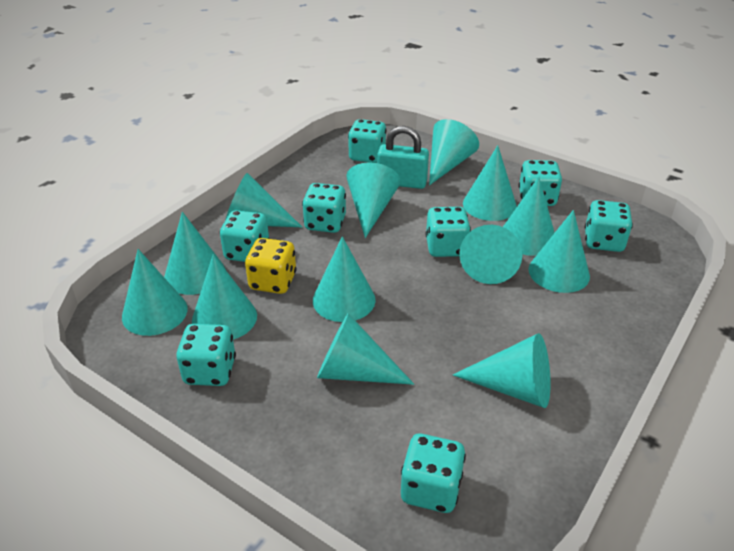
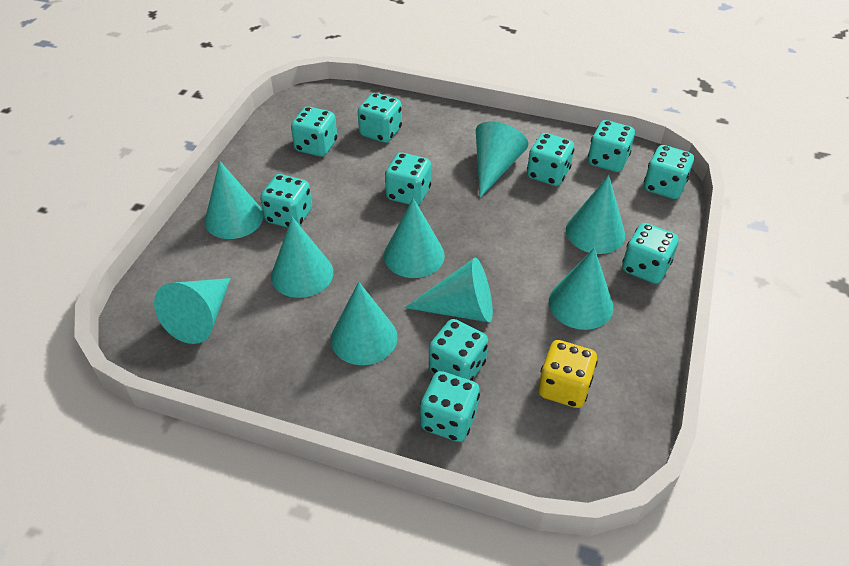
turquoise cone: [122,249,188,336] [164,212,225,295] [192,254,257,340] [226,173,302,227] [313,236,376,322] [317,313,414,385] [346,162,400,238] [429,119,479,185] [453,333,551,408] [459,225,522,284] [463,145,517,221] [503,177,555,256] [529,210,590,293] = 13 -> [154,278,231,344] [205,161,264,239] [271,217,333,298] [331,282,397,365] [384,198,445,278] [404,258,493,322] [476,121,528,198] [549,247,613,330] [566,175,625,254] = 9
turquoise dice: [176,324,236,386] [220,210,269,262] [302,183,346,233] [348,119,386,163] [401,434,466,513] [426,207,471,257] [519,160,562,206] [585,200,633,252] = 8 -> [260,174,312,228] [291,106,337,157] [358,93,402,143] [385,152,431,206] [420,371,480,442] [429,319,488,381] [527,133,574,186] [588,120,635,172] [622,223,679,284] [644,145,694,199] = 10
turquoise padlock: [377,126,429,189] = 1 -> none = 0

